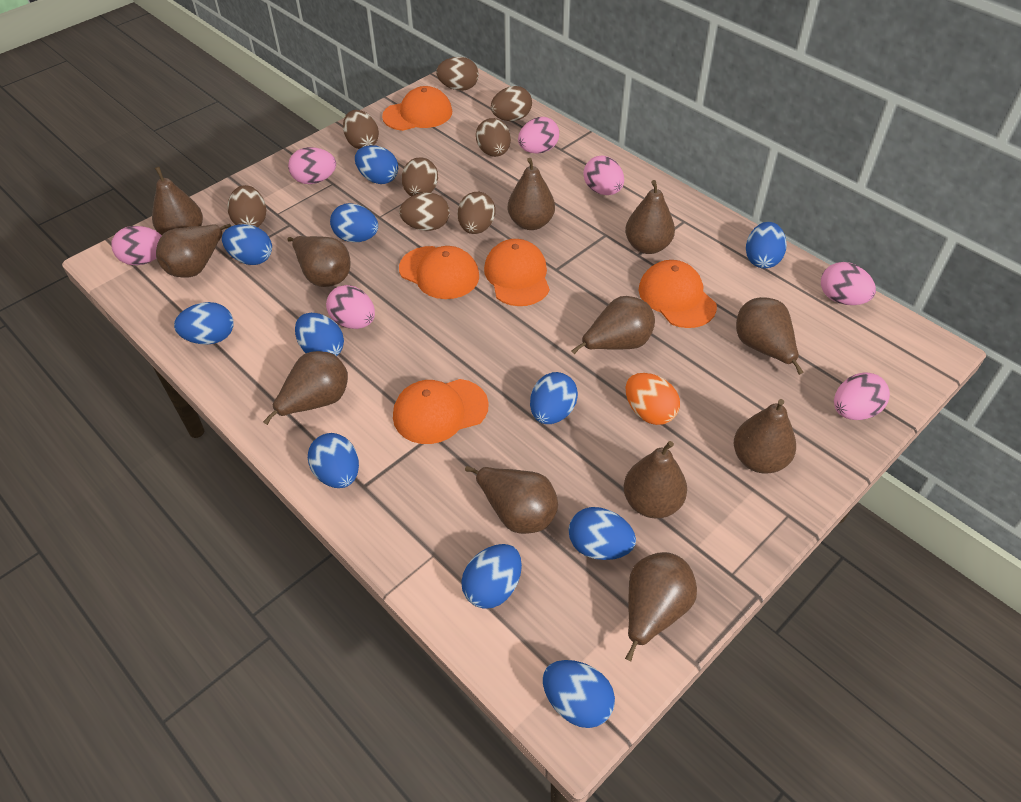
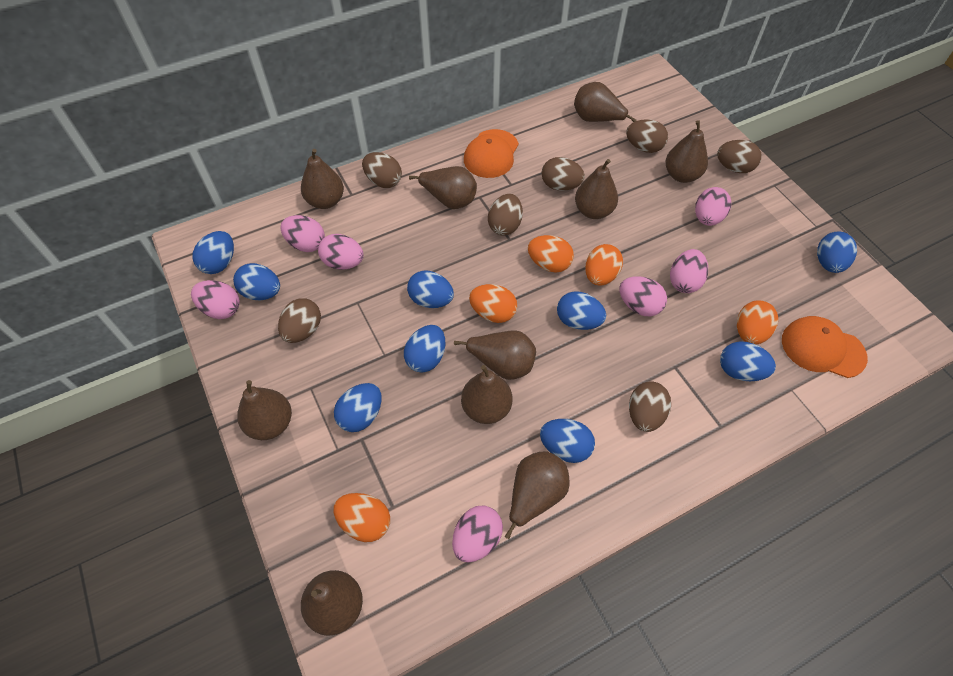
blue egg: [174,302,233,344] [222,224,272,265] [295,313,344,356] [308,433,359,488] [330,203,378,242] [355,145,398,184] [461,544,522,609] [530,372,578,424] [543,660,615,728] [569,507,636,560] [746,222,787,268] = 11 -> [192,231,234,274] [233,263,280,300] [334,383,382,432] [404,325,446,373] [407,270,454,308] [540,419,595,463] [557,291,606,330] [720,342,776,381] [817,232,857,273] = 9
brown egg: [227,185,266,227] [343,110,379,149] [399,193,450,231] [402,157,438,196] [436,57,479,91] [458,192,495,234] [476,118,511,157] [491,86,532,121] = 8 -> [278,298,321,343] [362,152,402,188] [488,194,523,236] [541,157,585,191] [626,119,668,153] [629,381,671,432] [717,140,761,173] = 7
brown pear: [152,167,203,235] [156,224,231,278] [263,351,348,425] [287,236,350,287] [465,466,558,534] [508,158,555,230] [571,296,655,354] [623,441,687,518] [625,180,675,254] [625,552,697,661] [734,399,796,474] [736,297,804,375] = 12 -> [237,380,292,440] [301,149,344,209] [301,570,363,636] [409,166,477,209] [454,330,536,380] [461,365,512,424] [504,451,569,539] [574,82,637,122] [575,159,618,219] [666,120,708,183] = 10
orange cap: [382,86,452,131] [393,379,489,444] [399,246,479,299] [484,239,550,306] [639,260,717,328] = 5 -> [464,129,519,178] [782,316,868,378] = 2
orange egg: [626,373,680,425] = 1 -> [334,493,390,542] [469,284,517,323] [528,235,574,273] [585,244,623,285] [737,300,778,344] = 5

